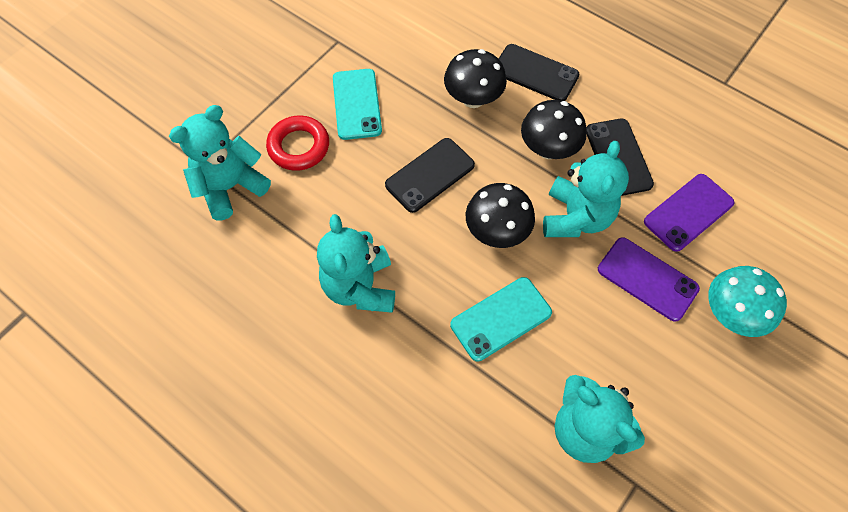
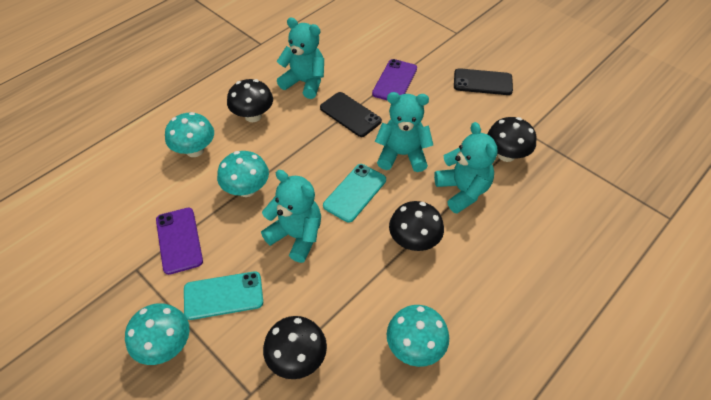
black mushroom: [444,49,507,108] [466,183,535,248] [521,100,587,159] = 3 -> [227,79,273,122] [263,316,327,379] [389,201,444,251] [487,117,537,162] = 4
black phone: [385,138,475,213] [499,44,579,101] [586,119,654,196] = 3 -> [320,92,382,137] [454,68,513,95] = 2
red ring: [266,115,329,171] = 1 -> none = 0
turquoise mushroom: [708,266,787,337] = 1 -> [125,303,190,365] [165,112,214,157] [217,151,269,197] [387,305,449,367] = 4

